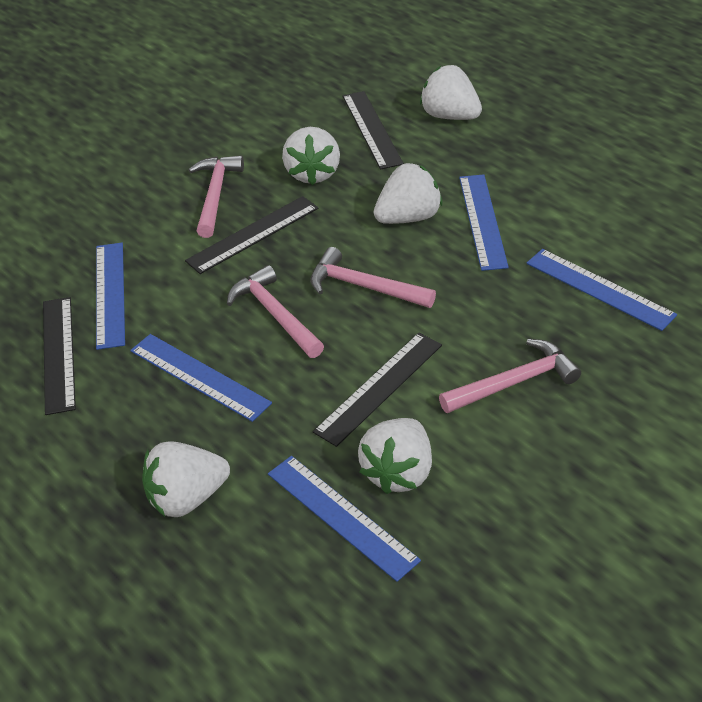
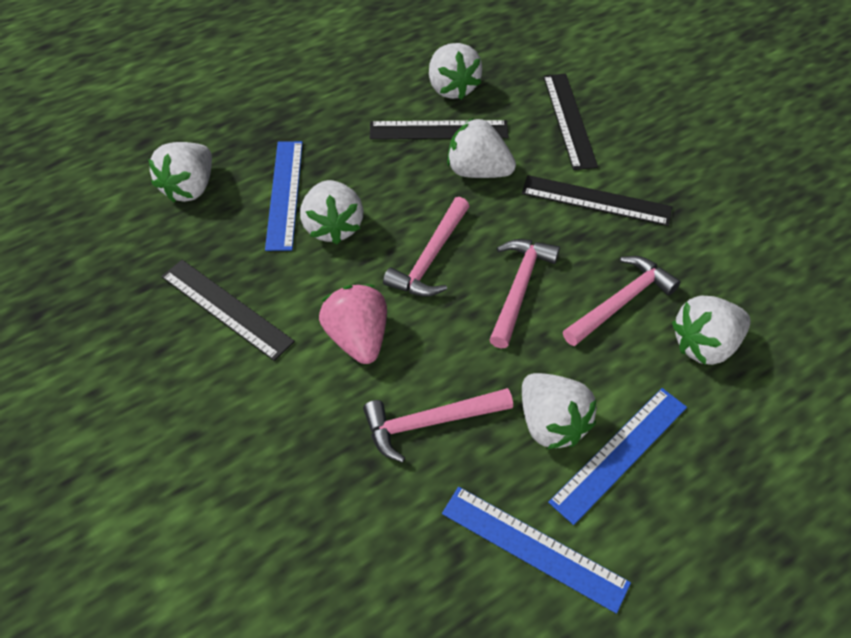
blue ruler: [96,243,125,350] [130,334,272,422] [268,456,421,582] [459,174,509,271] [527,249,677,331] = 5 -> [265,141,303,251] [442,487,631,614] [548,388,687,525] = 3
pink strawberry: none = 0 -> [319,284,387,364] = 1
white strawberry: [142,441,230,517] [282,127,340,185] [358,418,432,494] [374,163,442,224] [420,65,482,120] = 5 -> [148,142,212,202] [300,180,364,244] [429,43,482,100] [447,118,516,178] [522,373,596,449] [672,295,751,365] = 6

